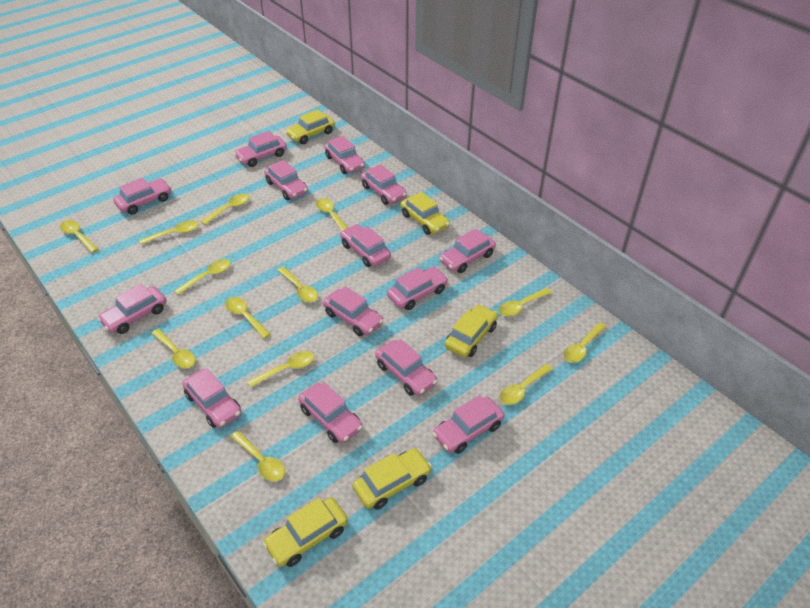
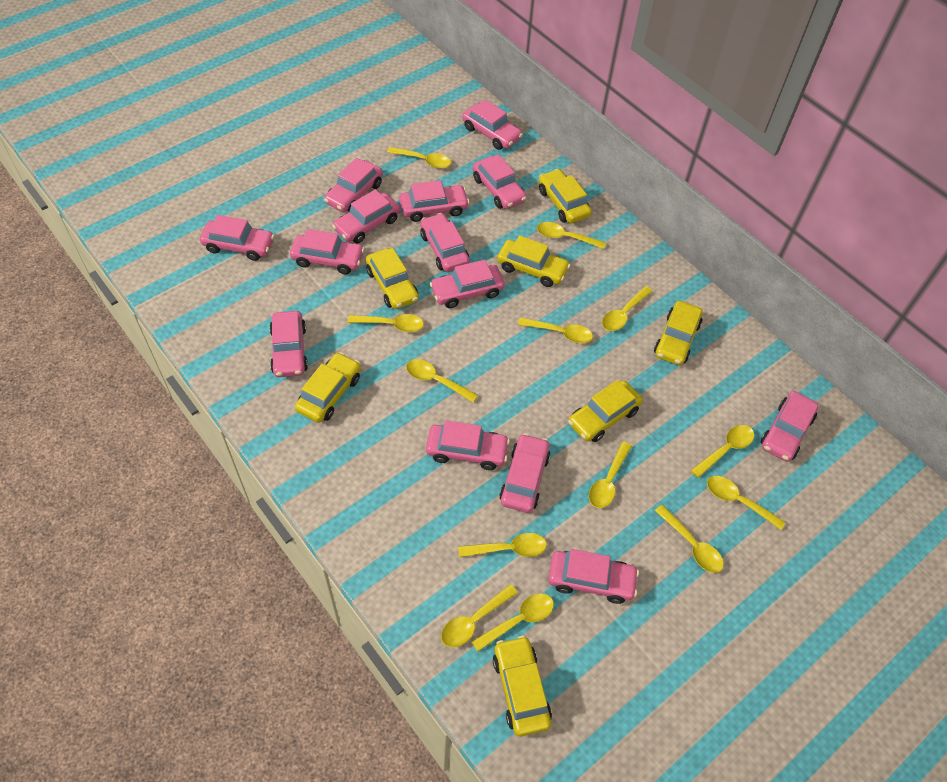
yellow car: [263,497,348,567] [285,109,335,144] [353,448,432,510] [401,192,450,235] [445,304,498,357] = 5 -> [295,352,361,423] [366,248,419,309] [493,636,552,736] [497,235,571,287] [539,169,592,224] [568,380,643,442] [654,301,703,365] = 7

